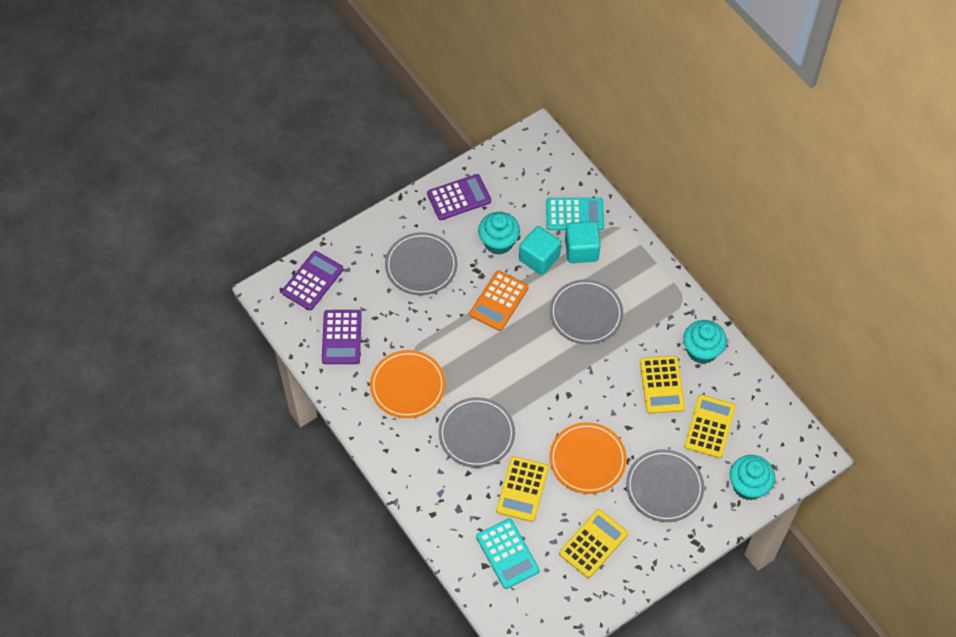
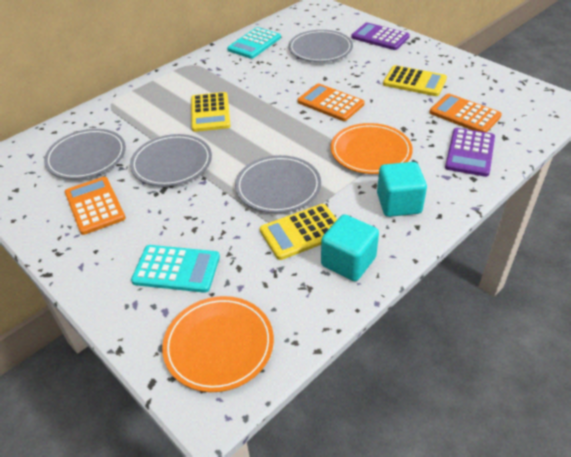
orange calculator: [470,270,529,331] = 1 -> [65,177,126,235] [298,83,365,121] [429,94,502,132] = 3
purple calculator: [282,251,344,310] [322,310,362,364] [427,174,491,220] = 3 -> [351,22,410,50] [445,128,495,177] = 2
turquoise cupcake: [478,212,520,255] [683,320,727,364] [730,455,775,500] = 3 -> none = 0
yellow calculator: [496,456,549,522] [559,509,628,578] [640,356,685,414] [684,394,736,458] = 4 -> [191,92,231,132] [260,204,337,260] [383,65,447,96] = 3

